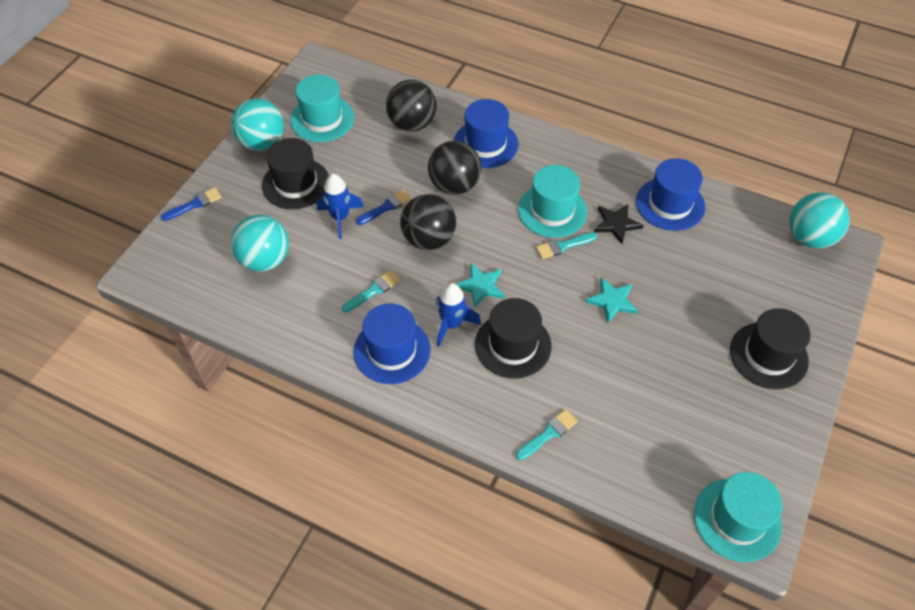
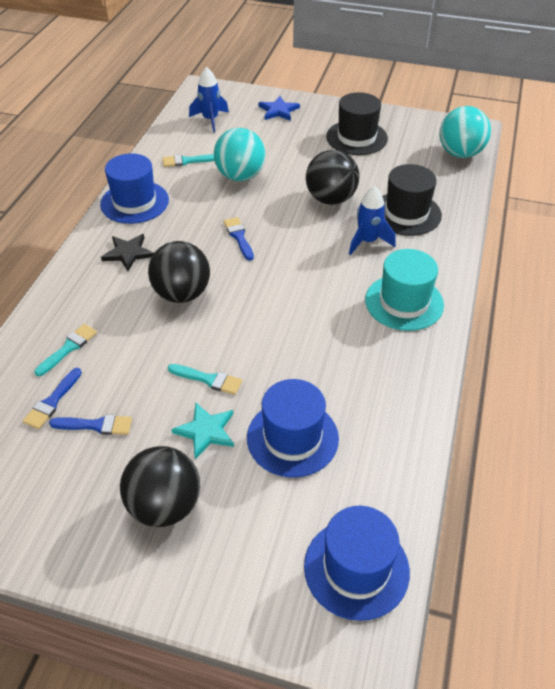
black hat: [262,138,329,209] [475,298,551,379] [730,308,811,389] = 3 -> [326,92,388,155] [382,164,442,236] = 2
blue brush: [161,187,222,221] [356,189,412,225] = 2 -> [23,368,82,429] [49,415,132,435] [224,217,254,261] = 3
blue star: none = 0 -> [258,96,300,121] = 1
turquoise ball: [231,98,284,151] [231,215,289,272] [789,193,850,248] = 3 -> [214,128,266,181] [439,106,491,158] = 2
turquoise hat: [290,75,354,142] [518,165,587,238] [694,472,783,562] = 3 -> [365,249,444,331] = 1
turquoise star: [456,263,505,308] [585,278,638,323] = 2 -> [171,403,234,459] = 1

